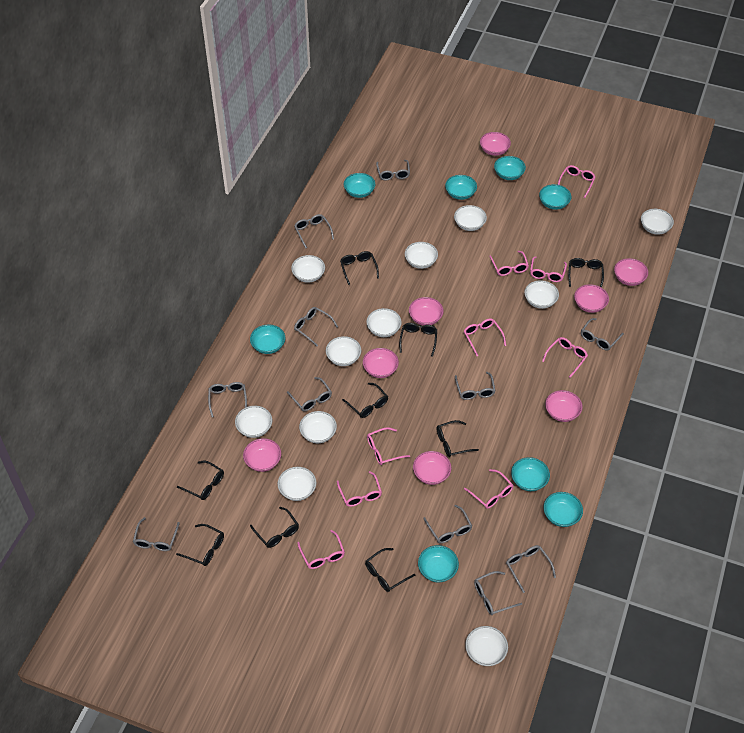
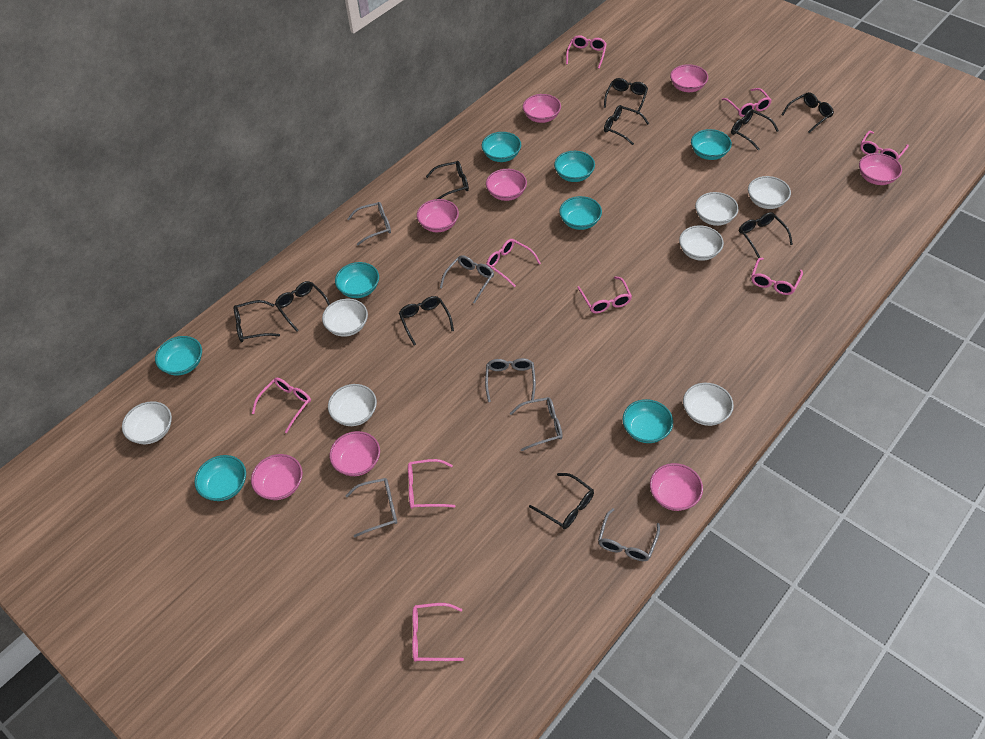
black glasses: [176,524,224,566] [177,461,224,500] [250,507,299,548] [340,251,379,285] [342,383,388,418] [365,548,415,592] [399,323,437,357] [437,420,479,457] [568,258,604,288] = 9 -> [234,300,280,342] [275,281,330,332] [399,296,454,346] [426,161,469,199] [529,473,594,529] [604,78,648,114] [604,105,649,145] [731,109,779,150] [739,212,793,258] [781,92,834,133] = 10
grey glasses: [133,517,180,551] [208,382,247,417] [287,377,332,411] [294,214,334,248] [294,307,338,346] [376,160,410,180] [423,505,472,543] [455,372,495,400] [474,571,522,615] [506,545,556,593] [581,318,624,350] = 11 -> [345,478,397,537] [347,202,391,245] [440,255,494,303] [485,358,536,402] [509,397,563,451] [598,508,660,561] = 6
white bowl: [235,406,272,438] [278,467,316,501] [291,255,325,283] [299,411,337,443] [326,336,361,366] [366,308,402,337] [405,242,438,269] [454,205,487,231] [465,626,508,666] [524,280,559,309] [641,209,674,235] = 11 -> [122,401,172,444] [322,299,368,337] [328,384,377,426] [679,225,724,261] [683,383,734,426] [695,192,739,226] [748,176,791,209] = 7

